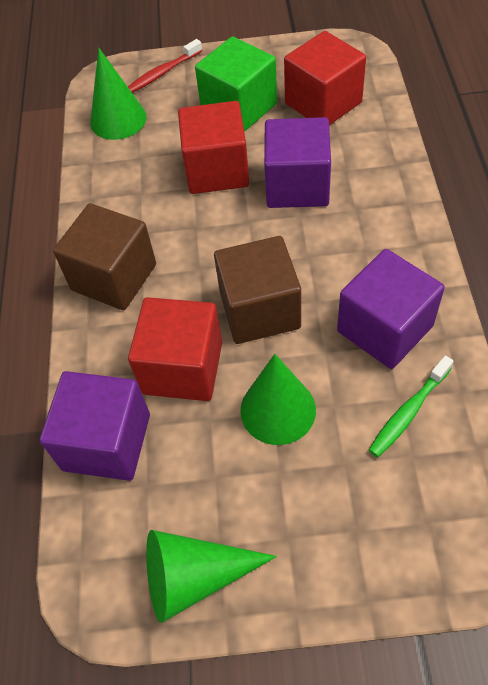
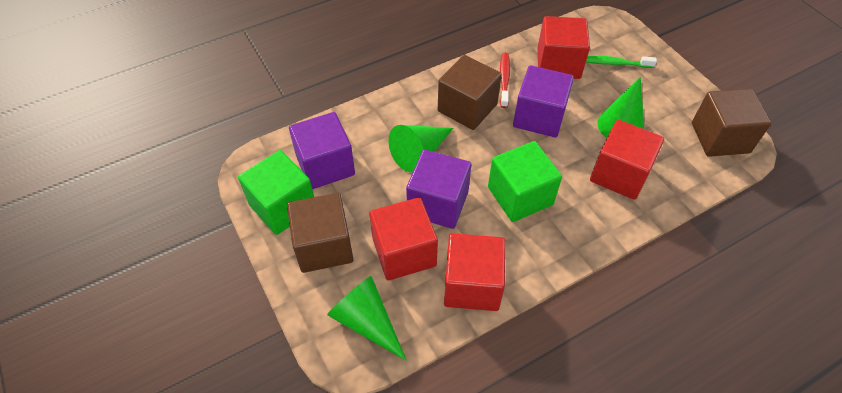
brown cube: [53,203,156,310] [214,236,301,344] = 2 -> [287,193,354,273] [438,55,502,130] [692,88,771,157] = 3
green cube: [195,36,277,132] = 1 -> [238,150,314,235] [488,141,562,222] = 2
red cube: [128,297,222,401] [178,101,249,194] [284,31,366,125] = 3 -> [369,198,438,280] [444,233,506,311] [537,16,590,79] [590,120,664,200] = 4

